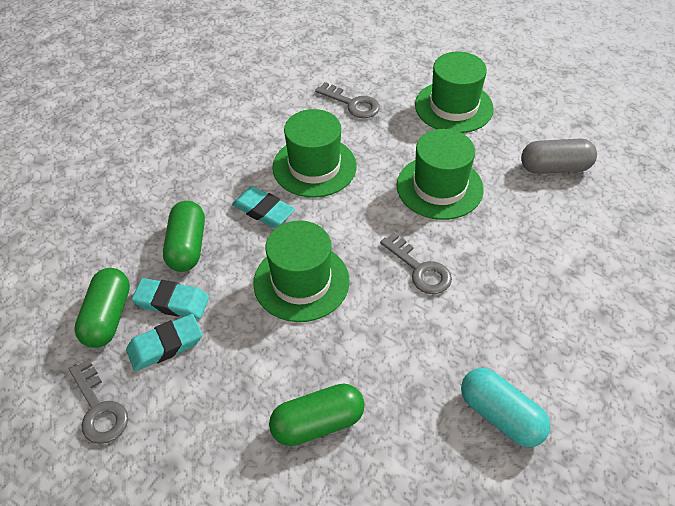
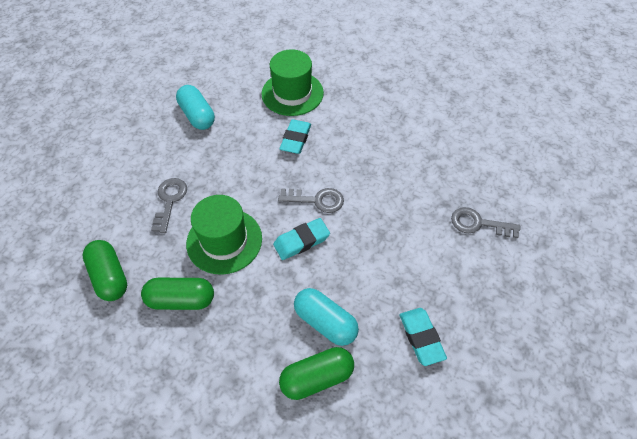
green hat: [253,221,350,322] [272,109,357,198] [397,129,484,220] [415,52,494,133] = 4 -> [186,195,262,275] [261,49,324,116] = 2
grey capsule: [521,138,597,174] = 1 -> none = 0
turquoise capsule: [461,368,551,447] = 1 -> [176,85,215,130] [294,288,359,346] = 2

